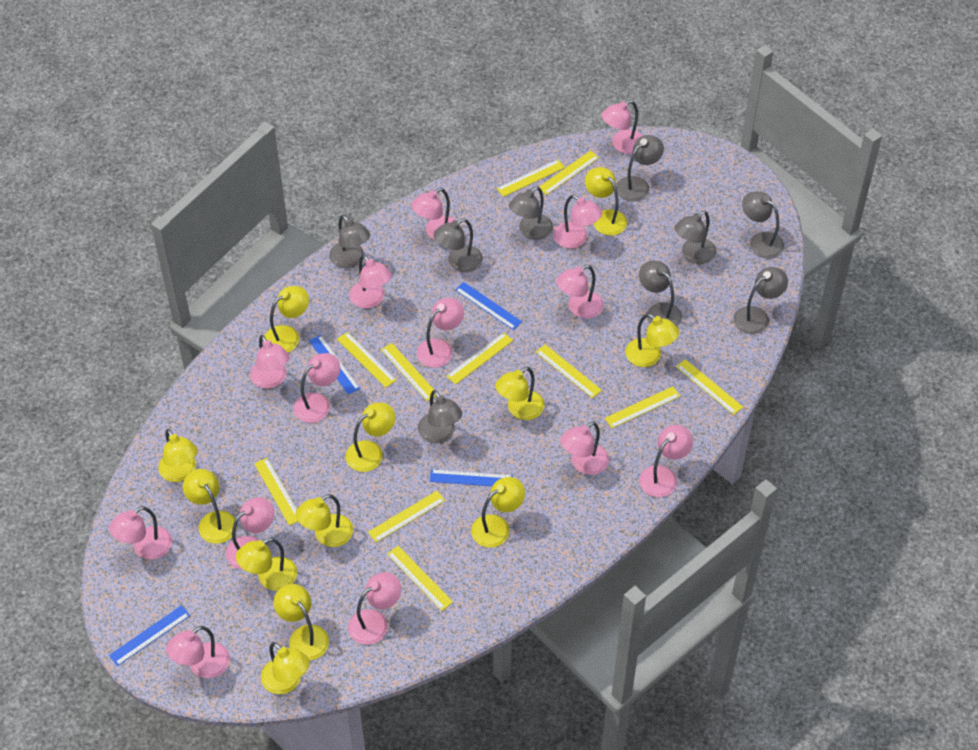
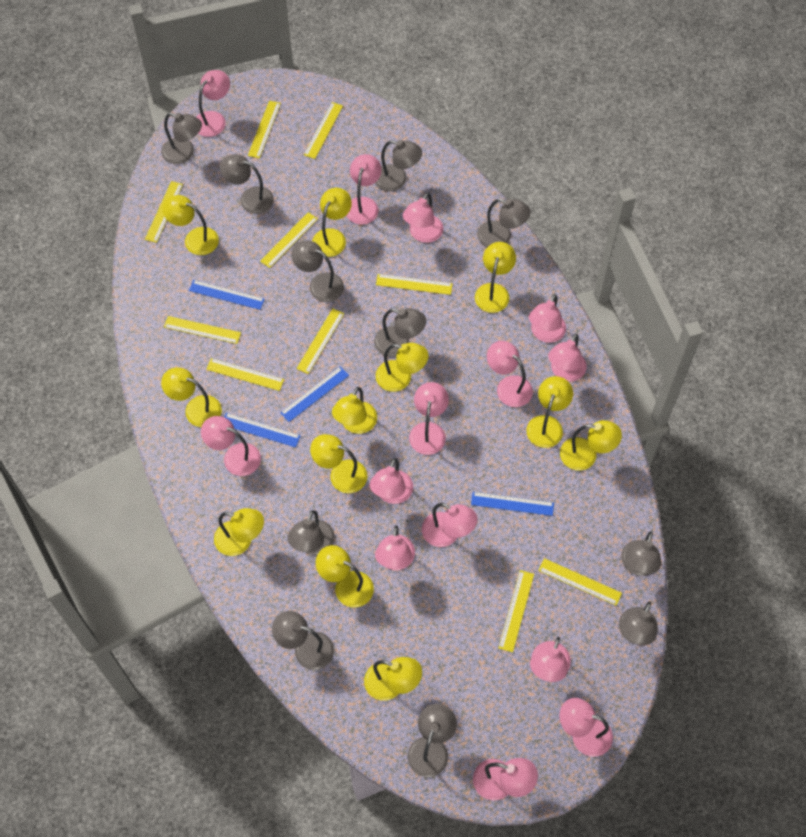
grey lamp: [329,214,370,268] [418,390,462,443] [433,218,483,272] [509,186,553,240] [616,135,664,201] [639,261,682,327] [674,210,716,264] [734,267,788,334] [742,191,784,258] = 9 -> [161,113,202,164] [220,154,274,214] [272,611,334,670] [287,510,335,555] [291,241,344,302] [374,308,426,357] [375,140,422,191] [408,704,457,777] [477,199,530,247] [619,602,658,645] [621,531,661,576] = 11
yellow ruler: [254,458,298,526] [337,332,396,388] [368,491,445,542] [381,343,436,401] [387,546,453,611] [446,333,513,384] [497,160,565,197] [536,344,602,398] [539,151,599,195] [605,386,680,428] [676,359,743,415] = 11 -> [145,181,183,243] [164,316,241,344] [206,358,284,391] [248,101,281,159] [260,212,318,268] [296,308,344,374] [304,102,343,159] [376,274,453,295] [498,570,534,653] [538,558,622,606] = 10

